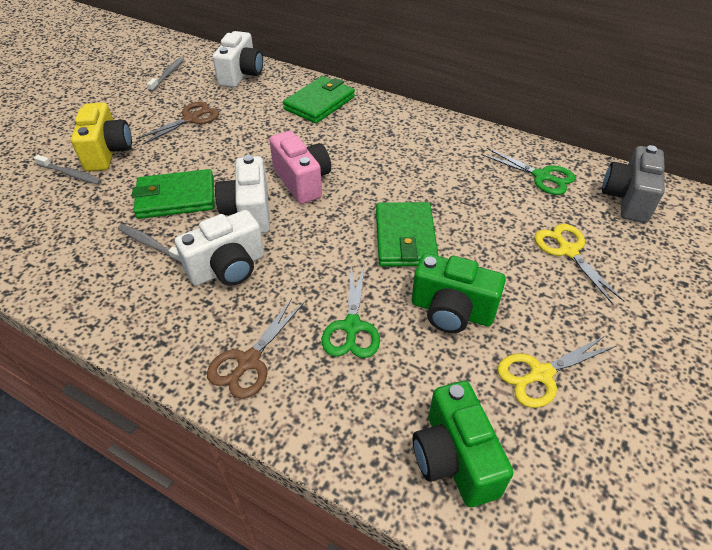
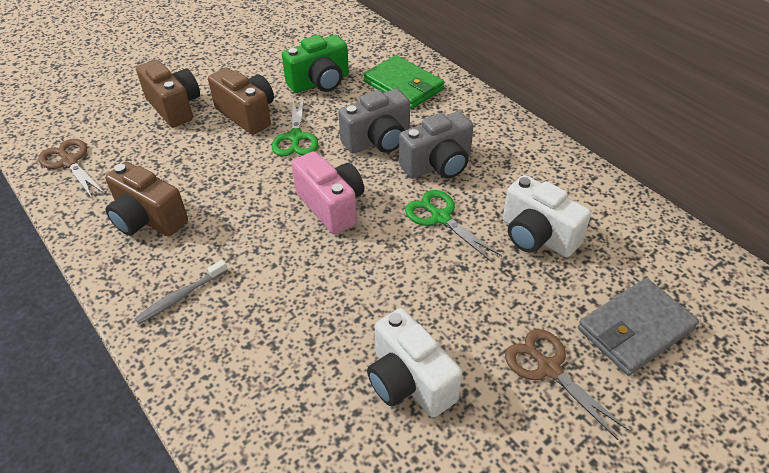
brown camera: none = 0 -> [105,162,188,237] [136,60,200,127] [208,68,274,135] = 3
green camera: [412,253,506,333] [413,381,513,507] = 2 -> [282,35,349,93] = 1
green wallet: [132,169,215,219] [283,76,355,124] [376,202,439,267] = 3 -> [363,55,444,109] = 1
grey camera: [602,145,665,223] = 1 -> [338,89,410,154] [399,111,474,179] = 2
grey toothbrush: [34,155,102,184] [118,224,181,263] [147,57,184,92] = 3 -> [134,260,228,324] = 1
grey wallet: none = 0 -> [578,278,699,376] = 1
white camera: [175,210,264,286] [212,31,263,88] [215,155,270,233] = 3 -> [367,308,462,418] [503,175,591,257] = 2
yellow camera: [71,103,132,171] = 1 -> none = 0
yellow scissors: [497,336,616,408] [534,224,624,305] = 2 -> none = 0

